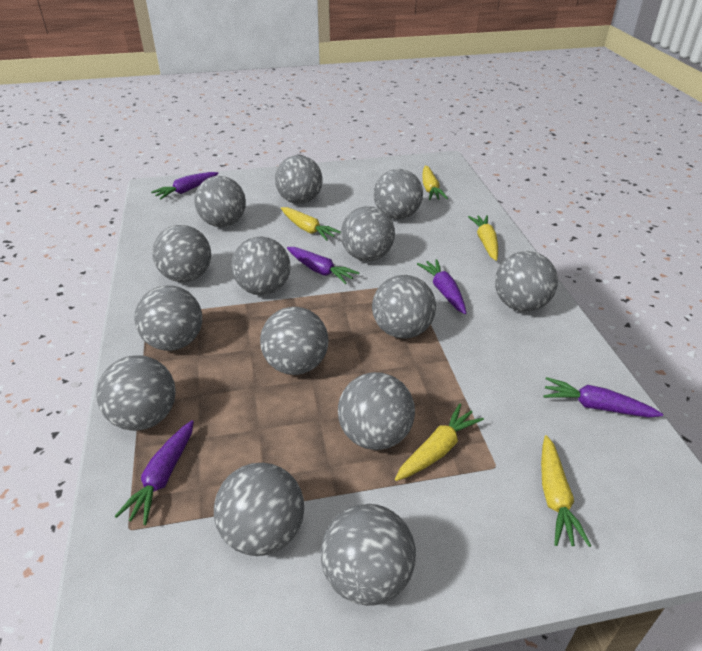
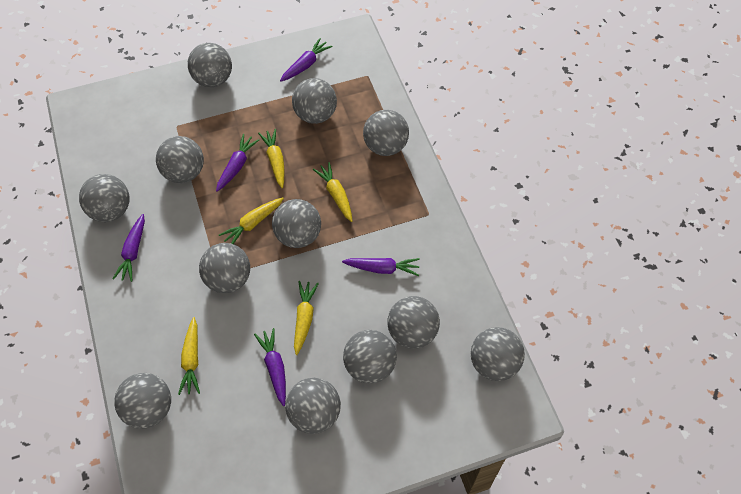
grey ball: [96,355,176,431] [134,285,202,351] [152,225,211,282] [194,176,246,227] [214,463,304,556] [231,237,290,295] [260,307,329,375] [275,155,323,204] [321,504,416,606] [338,372,415,450] [341,206,395,261] [372,275,436,339] [374,169,423,219] [495,251,558,312] = 14 -> [79,174,130,222] [114,373,171,429] [156,136,204,183] [188,43,232,87] [199,243,250,293] [272,199,321,248] [285,378,341,434] [292,78,337,124] [343,330,397,384] [363,110,409,156] [387,296,440,349] [471,327,525,381] = 12

